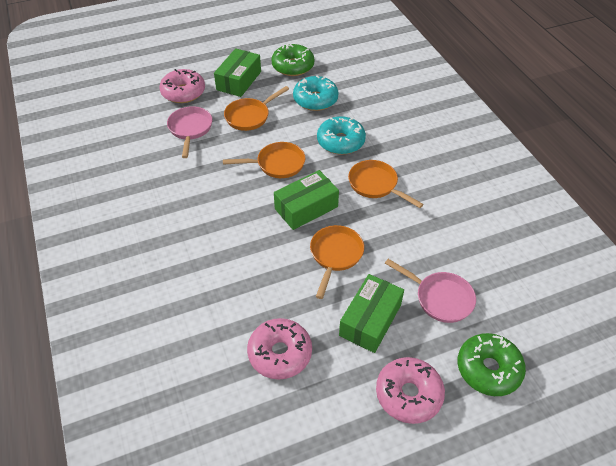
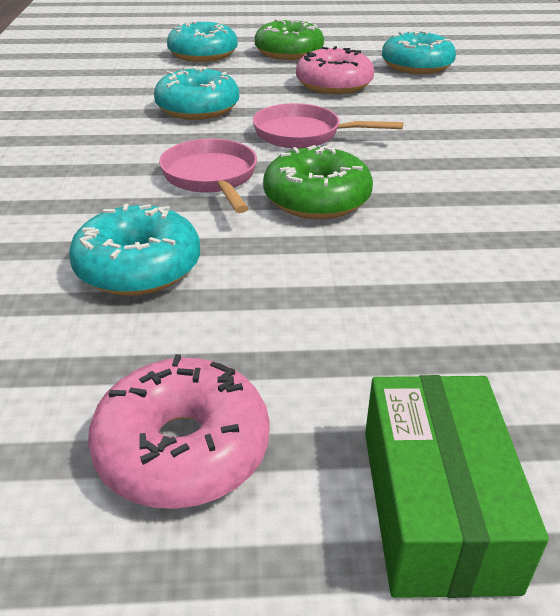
green box: [214,48,261,97] [274,170,339,230] [339,274,404,353] = 3 -> [365,375,549,598] = 1
orange pan: [223,142,305,178] [224,86,289,131] [310,225,364,299] [348,160,424,208] = 4 -> none = 0
pink donut: [159,69,205,103] [247,318,312,380] [376,357,445,424] = 3 -> [88,354,270,509] [296,46,374,94] = 2
turquoise donut: [293,75,339,111] [317,116,366,155] = 2 -> [69,204,200,296] [154,66,239,120] [167,21,237,62] [382,30,456,74] = 4

